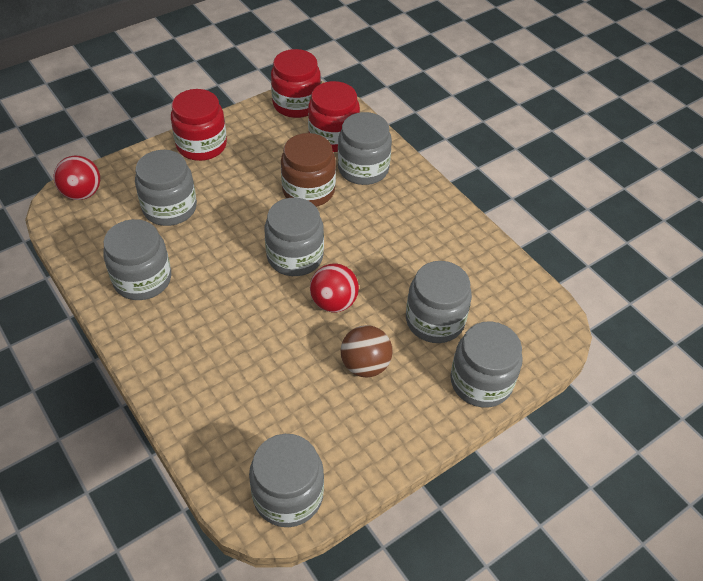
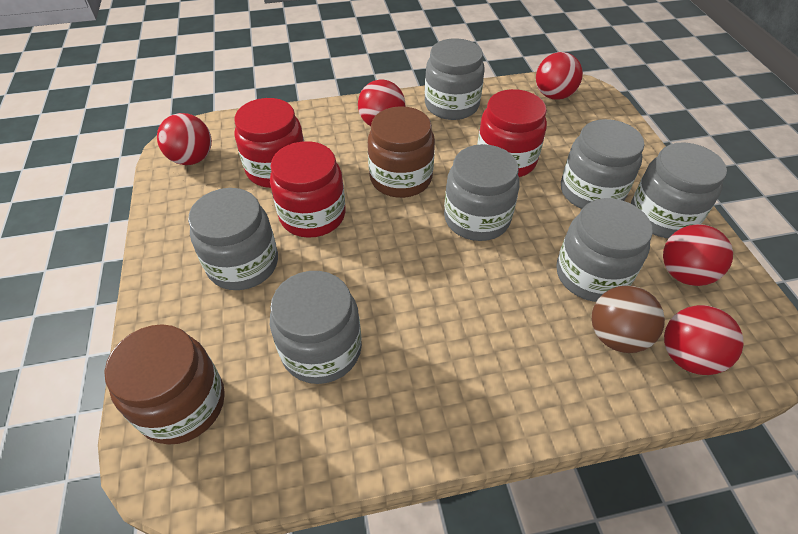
brown jar: [281,133,336,207] = 1 -> [104,324,225,445] [368,106,435,198] = 2
red ball: [54,156,100,200] [310,263,359,312] = 2 -> [157,113,212,165] [358,79,405,126] [536,52,583,100] [663,224,733,286] [664,305,744,375] = 5

